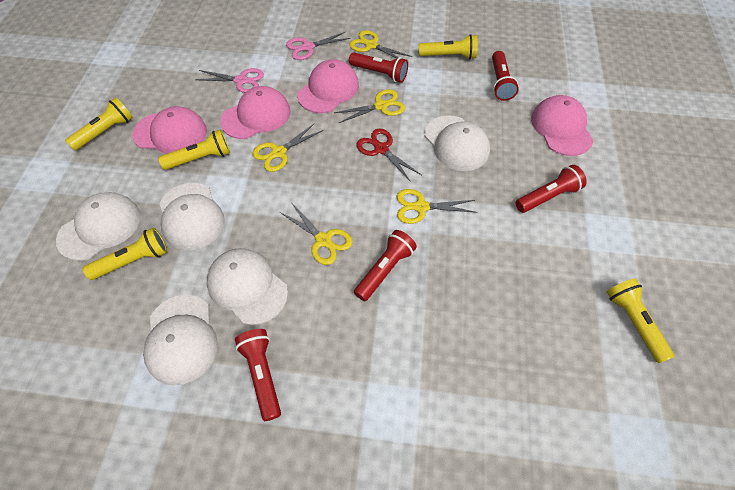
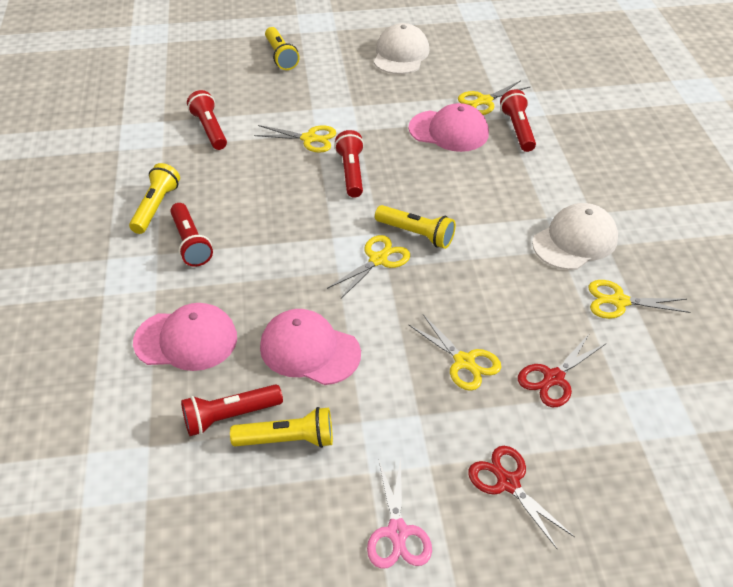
pink cap: [132,106,207,154] [220,86,290,139] [297,59,359,113] [531,95,594,156] = 4 -> [133,303,237,371] [260,309,361,385] [409,103,489,152] = 3
pink scissors: [195,68,264,93] [286,32,351,60] = 2 -> [367,459,432,569] = 1
red scissors: [356,128,422,182] = 1 -> [468,446,575,550] [518,333,606,407] = 2
white cap: [56,192,140,261] [143,295,218,386] [160,183,225,250] [207,248,288,325] [424,115,490,171] = 5 -> [374,23,429,74] [532,203,618,270] = 2
yellow flashlight: [65,98,133,151] [83,228,167,280] [158,129,230,170] [419,34,478,59] [606,278,675,363] = 5 -> [129,163,180,234] [230,407,333,448] [265,27,300,70] [375,205,456,249] = 4

